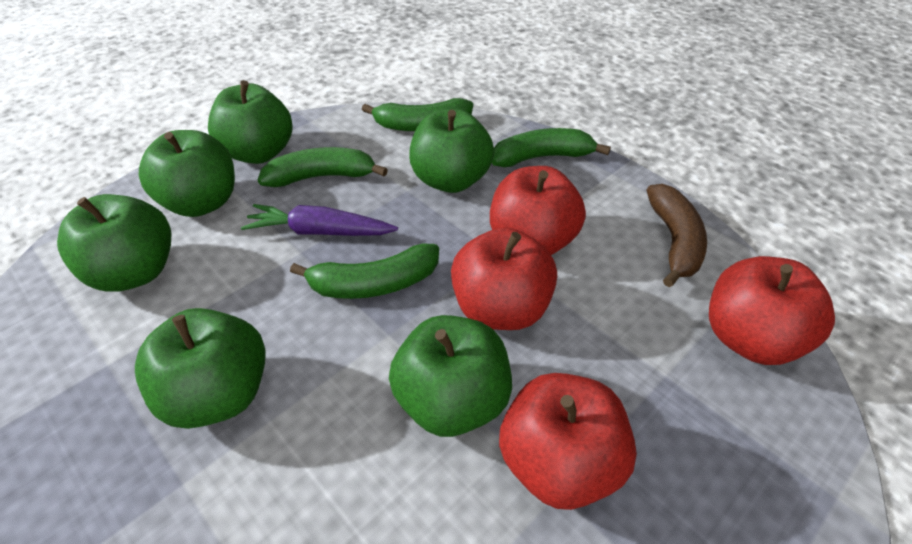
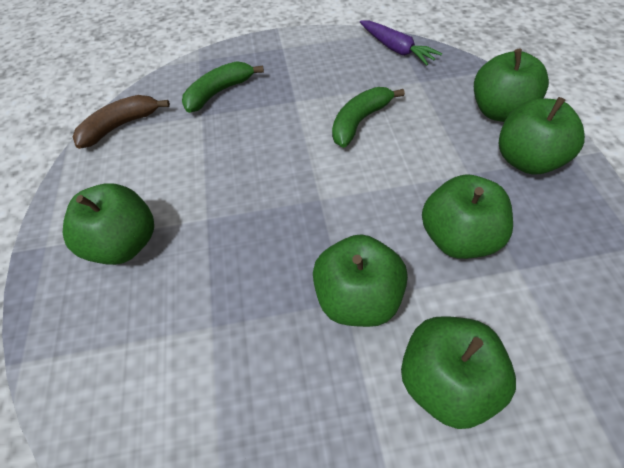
green banana: [258,147,388,187] [290,243,439,299] [362,98,473,131] [492,128,611,167] = 4 -> [182,61,264,113] [332,87,405,148] = 2
red apple: [451,227,557,330] [490,166,586,255] [499,373,637,510] [709,256,835,365] = 4 -> none = 0

